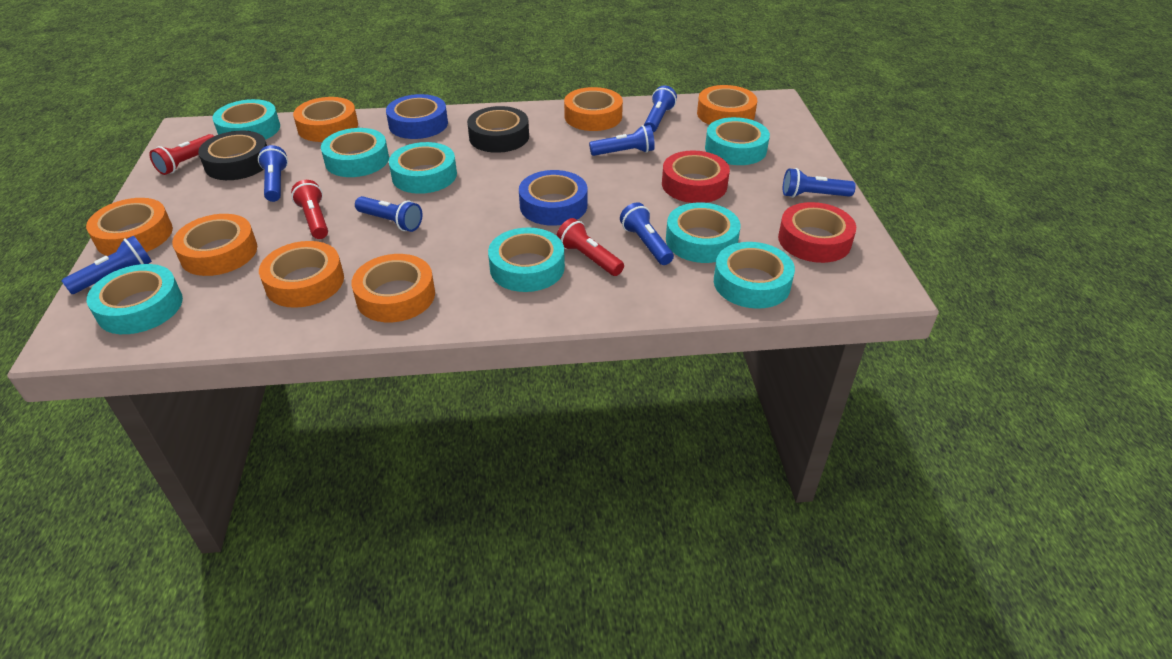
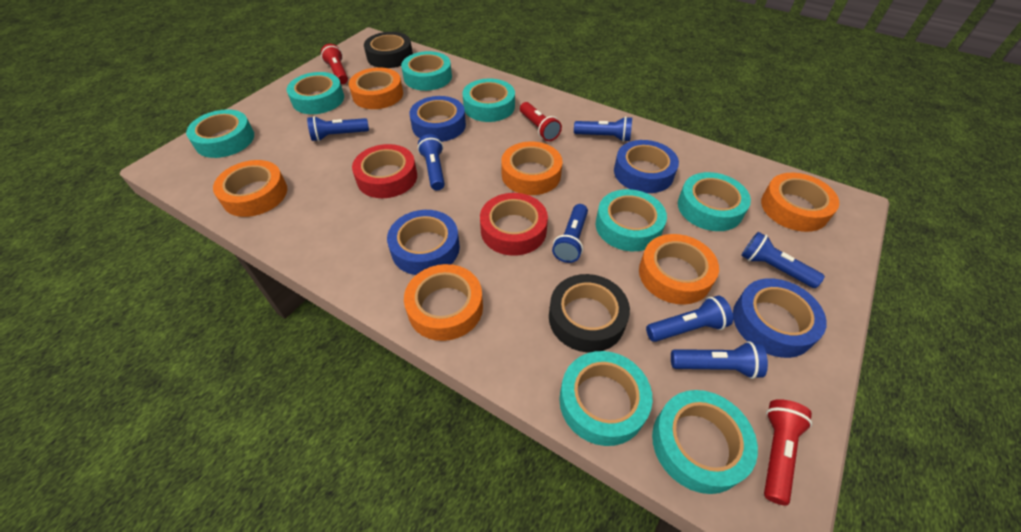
blue tape: [386,94,448,139] [519,170,587,226] = 2 -> [387,210,460,275] [409,96,466,142] [614,140,679,193] [733,278,827,358] = 4
orange tape: [86,198,173,256] [172,214,257,276] [259,241,344,308] [293,97,358,142] [351,254,435,322] [564,87,623,131] [697,85,757,125] = 7 -> [213,160,287,217] [349,68,403,109] [404,264,483,341] [501,142,563,195] [639,234,719,305] [761,173,839,232] = 6

